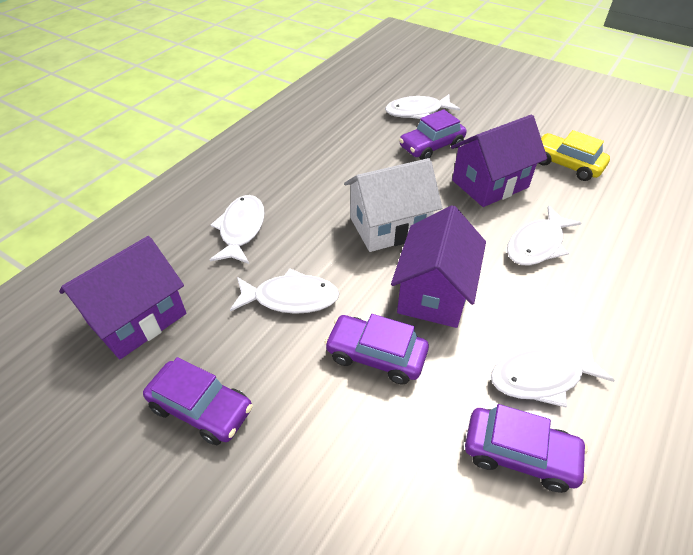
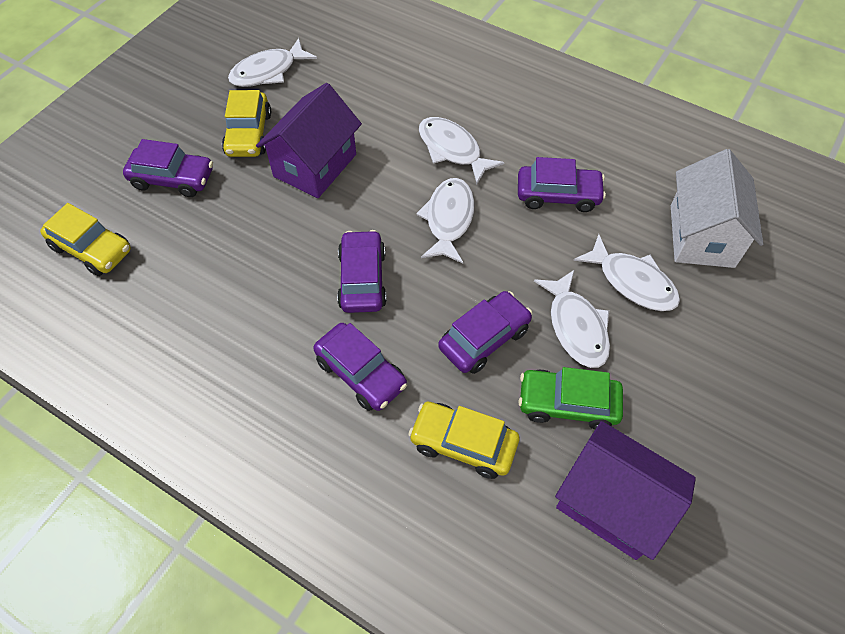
green car: none = 0 -> [518,367,623,430] = 1
purple car: [143,357,253,445] [324,314,429,384] [399,109,467,160] [465,404,588,493] = 4 -> [123,139,213,197] [313,323,407,411] [337,230,387,313] [438,291,532,374] [518,157,606,212] = 5
purple house: [59,236,186,359] [391,205,486,328] [451,115,547,207] = 3 -> [256,83,362,198] [555,421,696,560] = 2
yellow car: [539,130,610,181] = 1 -> [40,203,131,276] [222,90,271,157] [408,402,519,479] = 3

